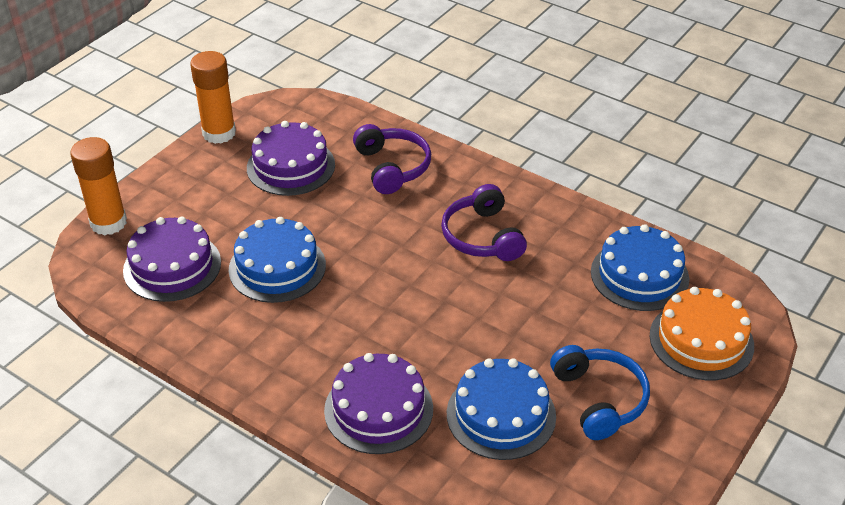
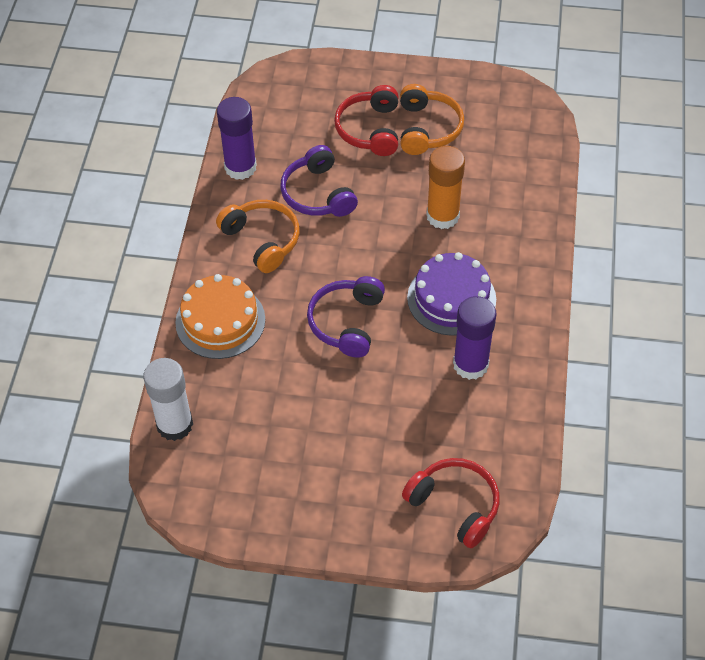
blue cake: [229,217,326,303] [447,358,556,460] [591,224,689,311] = 3 -> none = 0
blue headphones: [550,345,650,440] = 1 -> none = 0
orange glue stick: [70,137,127,235] [190,51,236,144] = 2 -> [426,146,465,229] = 1
orange headphones: none = 0 -> [216,200,299,273] [400,84,464,155] = 2
purple cake: [123,216,221,302] [247,121,335,196] [324,353,433,454] = 3 -> [407,252,496,336] = 1
purple glue stick: none = 0 -> [217,97,257,180] [453,296,496,380] = 2
red headphones: none = 0 -> [334,85,398,156] [402,458,499,548] = 2
white glue stick: none = 0 -> [143,358,193,441] = 1

